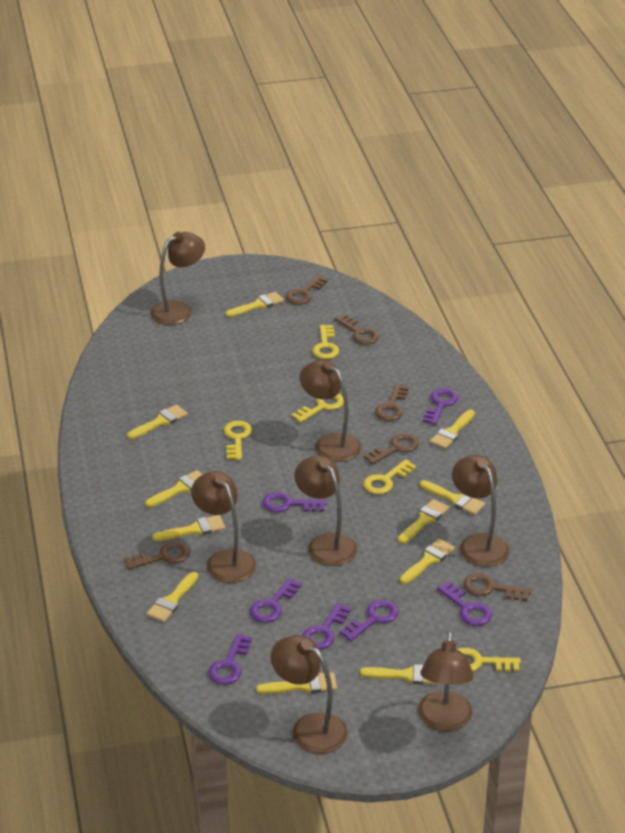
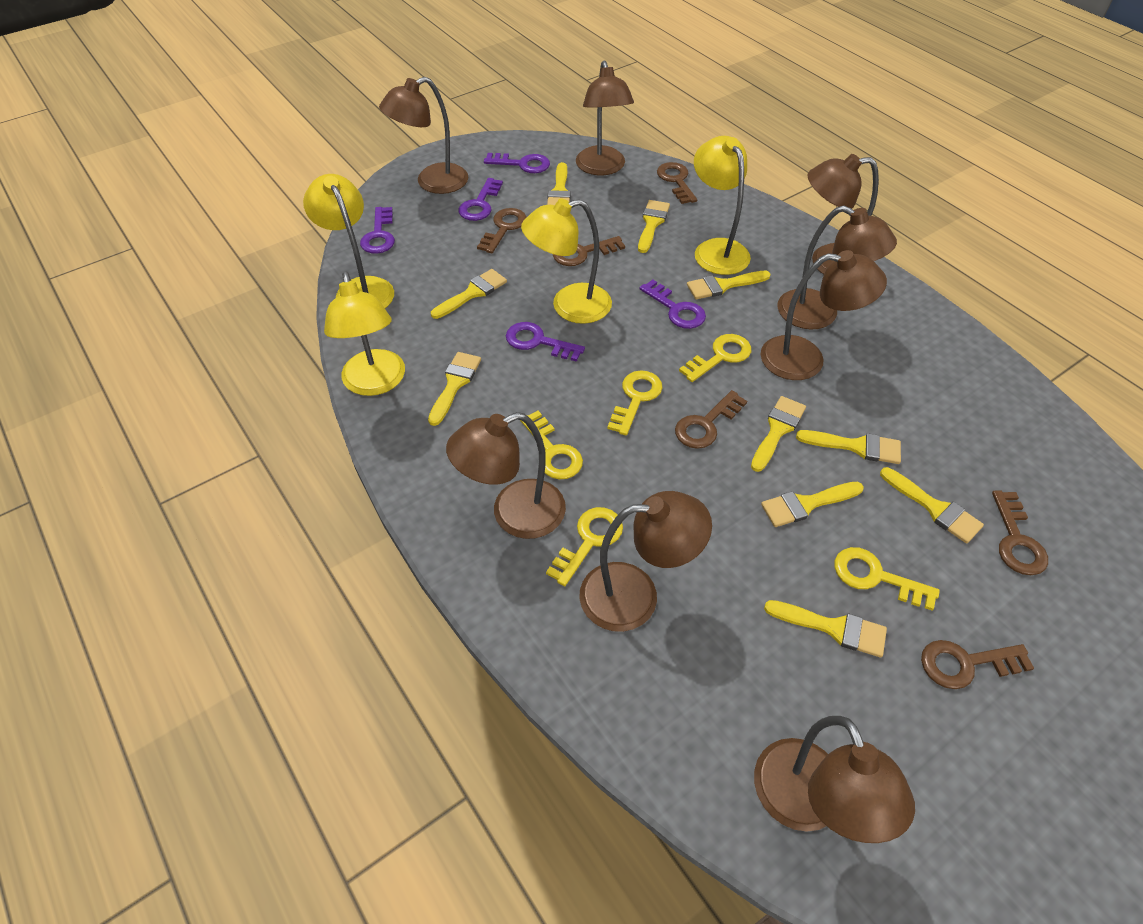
brown lamp: [150,232,205,325] [191,471,256,583] [271,635,348,754] [294,455,357,566] [299,360,361,462] [418,631,474,731] [452,455,509,567] = 7 -> [379,77,468,194] [446,412,566,539] [576,61,634,175] [579,491,712,632] [754,716,915,843] [761,250,887,380] [777,206,897,329] [807,154,879,274] = 8
purple key: [208,634,252,685] [250,578,302,622] [262,492,326,512] [302,603,352,649] [340,600,399,641] [423,388,458,425] [437,581,492,626] = 7 -> [360,207,395,254] [458,178,503,221] [484,153,550,173] [506,322,585,362] [639,280,706,329] = 5
yellow brush: [127,405,188,439] [145,470,203,507] [146,572,198,622] [152,515,225,541] [225,292,284,317] [256,672,337,694] [360,664,439,685] [398,499,449,544] [400,539,455,584] [420,480,485,515] [430,410,475,449] = 11 -> [428,352,481,426] [431,269,507,319] [547,162,571,205] [638,200,670,253] [687,271,771,299] [751,396,806,472] [761,482,864,527] [764,600,887,658] [796,430,901,464] [880,467,984,544] = 10
yellow lamp: none = 0 -> [303,174,394,308] [324,271,405,396] [521,199,612,324] [694,136,751,275] = 4

